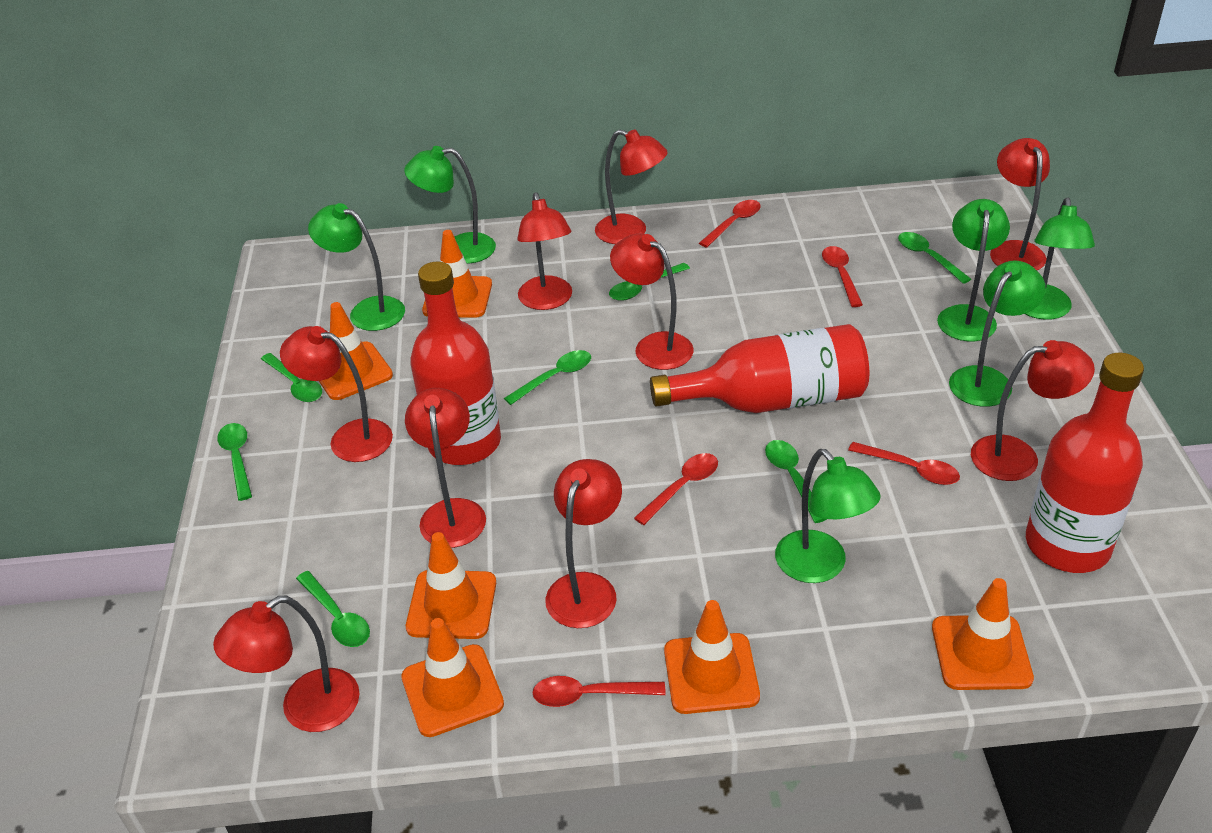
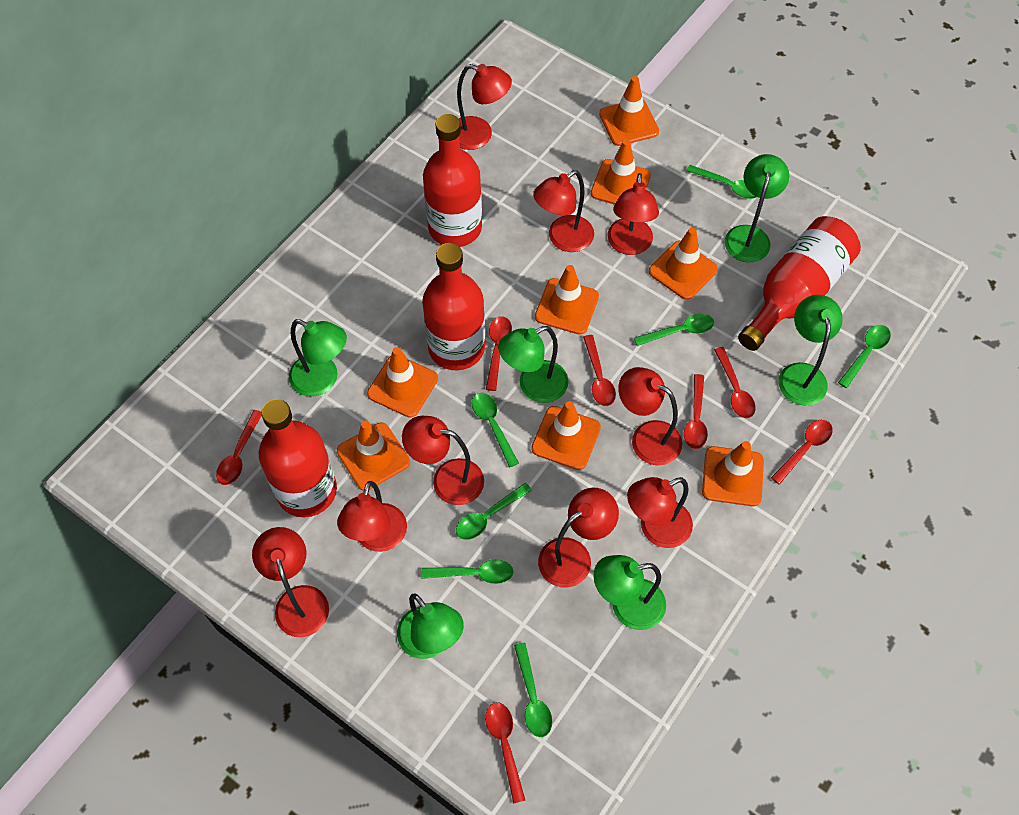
orange traffic cone: [319,302,393,400] [401,618,504,737] [406,532,496,639] [422,230,492,318] [664,600,760,714] [932,578,1034,690] = 6 -> [337,421,410,491] [367,347,438,418] [531,401,601,470] [535,265,599,335] [591,139,651,205] [599,76,659,146] [649,228,718,300] [702,441,764,506] = 8
red bottle: [410,262,501,465] [650,324,869,413] [1026,353,1144,573] = 3 -> [259,399,337,517] [422,243,485,370] [423,114,482,247] [738,216,861,351] = 4
red spoon: [532,676,666,707] [634,453,718,525] [699,200,761,248] [822,246,863,307] [848,442,960,485] = 5 -> [216,410,262,485] [485,702,525,804] [486,316,512,391] [583,335,616,406] [684,374,708,449] [714,347,756,418] [771,420,833,485] = 7

